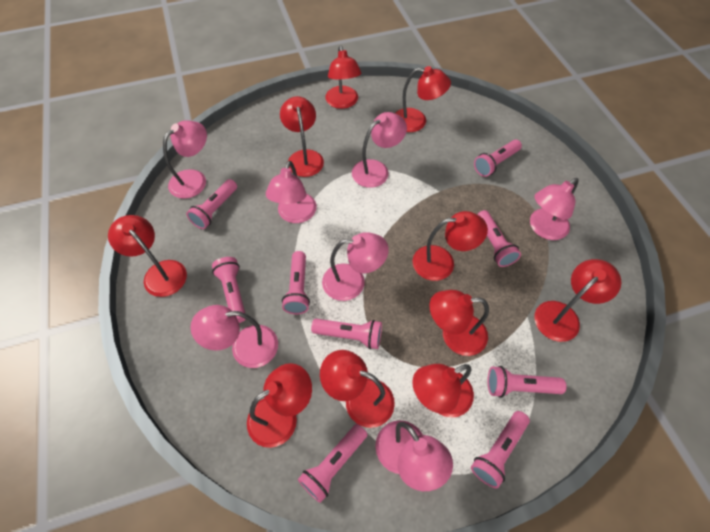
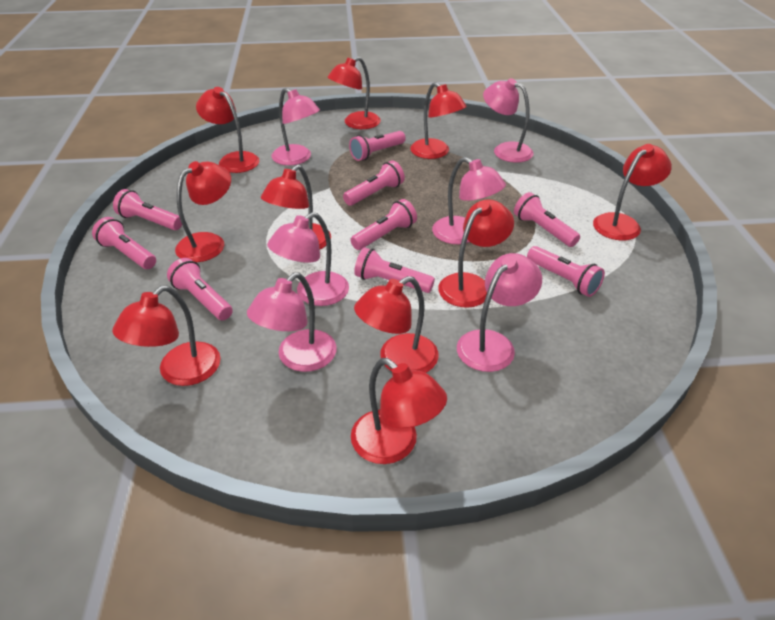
pink lamp: [163,120,207,199] [190,305,278,368] [266,161,317,223] [322,232,389,301] [352,112,407,188] [375,420,453,491] [530,178,579,240] = 7 -> [247,272,337,372] [267,212,349,306] [271,88,320,165] [432,157,506,244] [457,253,542,372] [483,78,534,163] = 6

